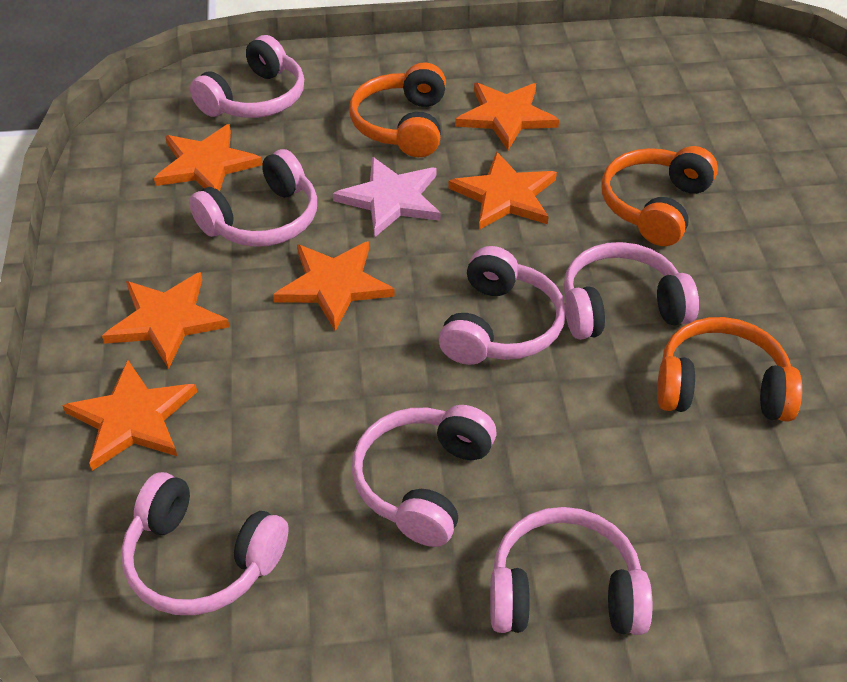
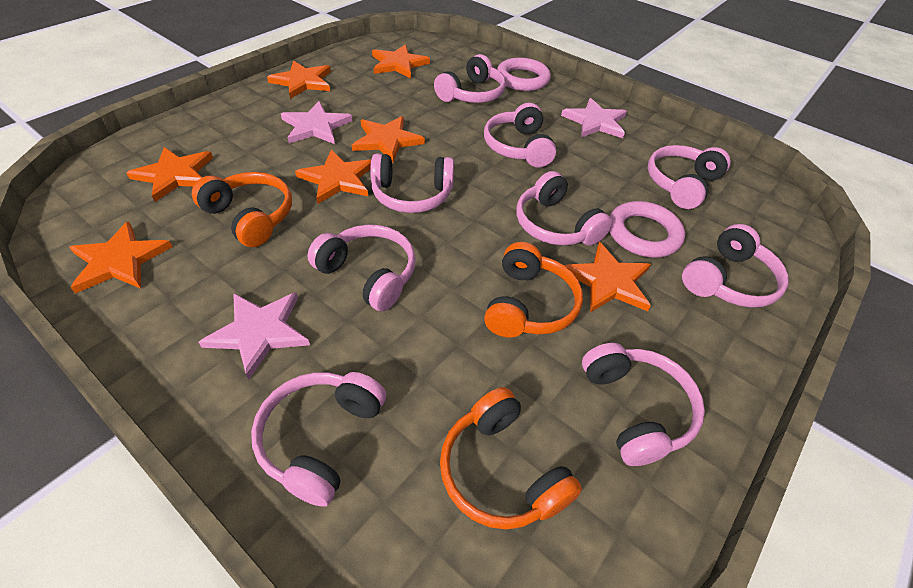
orange star: [62,360,197,471] [102,272,229,369] [154,124,263,191] [273,241,395,331] [448,152,557,230] [455,83,559,150] = 6 -> [69,221,173,294] [126,147,213,202] [267,61,331,99] [295,150,371,204] [352,116,425,163] [372,45,430,79] [564,242,651,313] = 7
pink headphones: [121,472,289,615] [189,149,317,247] [190,35,304,118] [352,405,497,547] [439,246,566,365] [490,507,652,635] [564,242,699,340] = 7 -> [251,372,386,507] [307,225,416,311] [370,153,454,213] [434,54,506,103] [484,103,556,168] [516,171,612,246] [582,343,705,466] [648,145,731,209] [682,224,788,308] = 9
pink ring: none = 0 -> [497,58,551,91] [609,201,685,258] = 2
pink star: [333,157,440,237] = 1 -> [199,292,310,380] [281,101,353,144] [561,98,627,138] = 3

